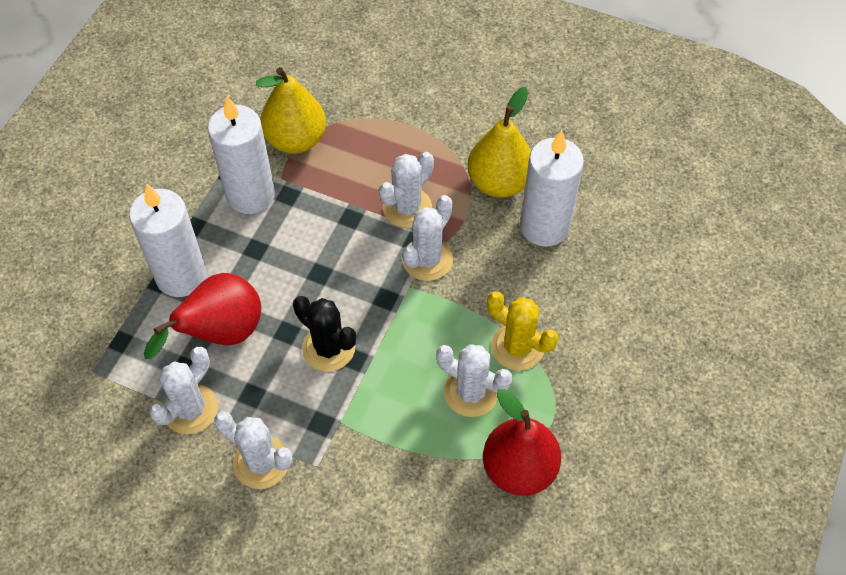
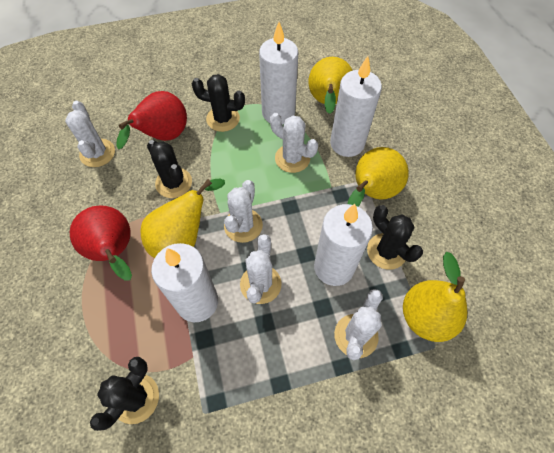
black cactus: [293,296,356,372] = 1 -> [90,357,159,431] [147,140,192,198] [192,74,245,132] [367,205,423,270] = 4
white candle: [129,183,207,297] [208,96,275,214] [520,130,584,247] = 3 -> [151,243,218,322] [259,22,299,125] [314,204,373,286] [330,56,382,157] = 4
yellow cactus: [487,291,558,371] = 1 -> none = 0
yellow pear: [256,67,326,154] [468,87,531,198] = 2 -> [141,179,225,258] [308,57,353,114] [348,147,409,207] [403,252,467,342] = 4

